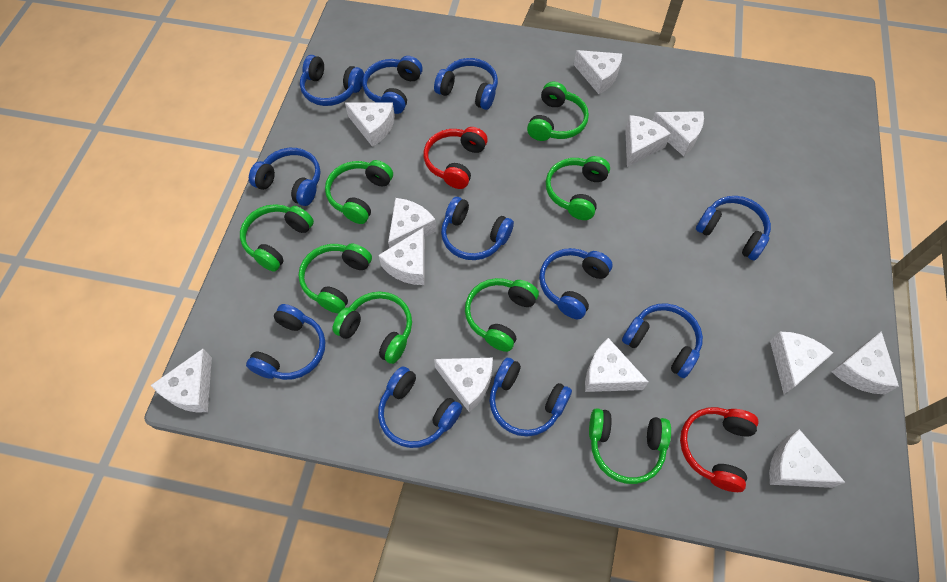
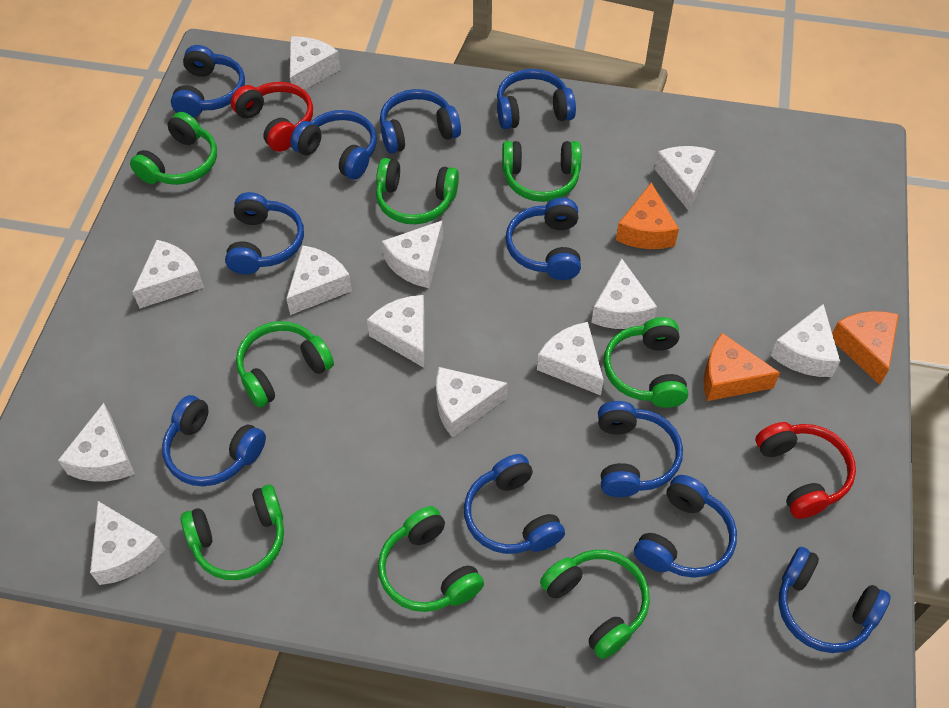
orange cheese: none = 0 -> [616,182,679,249] [704,333,780,401] [832,311,899,385] = 3

